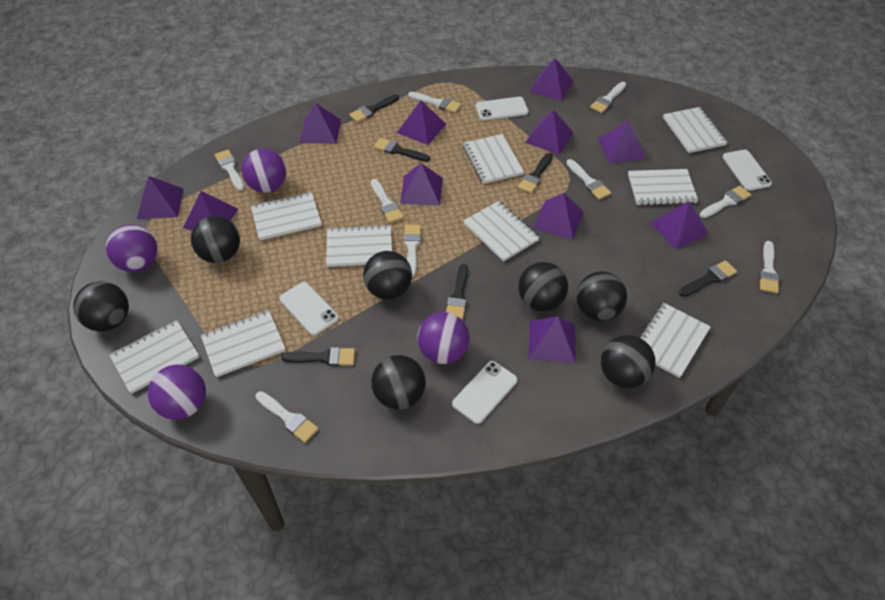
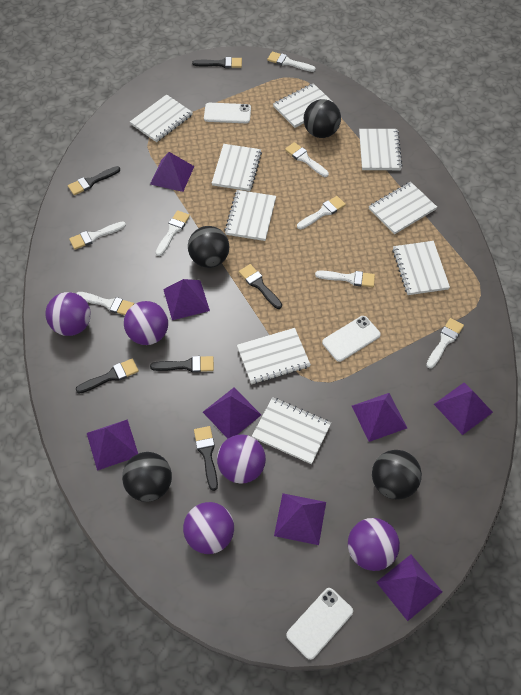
black ball: [73,281,129,332] [191,216,240,263] [363,251,412,300] [371,355,426,410] [518,262,568,311] [576,271,627,321] [601,335,656,388] = 7 -> [122,452,172,502] [188,226,229,268] [304,99,341,138] [372,450,422,500] = 4
purple ball: [106,224,157,272] [148,365,206,420] [242,149,286,193] [417,312,470,364] = 4 -> [45,292,91,336] [124,301,168,345] [183,502,234,554] [217,434,266,484] [348,518,400,571] = 5
purple pyramid: [137,176,183,219] [183,191,238,231] [300,103,341,144] [397,101,446,145] [400,163,443,206] [525,109,574,154] [529,58,573,101] [529,316,576,363] [533,193,583,240] [598,121,646,164] [650,201,708,249] = 11 -> [87,419,138,471] [150,152,194,192] [163,279,210,320] [203,387,261,439] [274,493,326,545] [352,393,407,442] [376,555,442,621] [434,383,493,435] = 8
white brush: [215,150,244,191] [255,391,319,443] [371,179,404,223] [404,225,421,277] [408,92,461,113] [566,159,611,200] [590,82,626,113] [700,186,751,218] [759,241,779,293] = 9 -> [69,221,126,250] [76,292,134,315] [156,210,190,256] [267,52,316,72] [285,142,329,177] [297,196,346,229] [315,270,375,287] [426,318,464,369] = 8
white phone: [280,282,339,335] [452,361,517,424] [476,97,529,121] [723,150,772,191] = 4 -> [204,103,251,123] [286,588,353,660] [322,316,381,362] = 3

